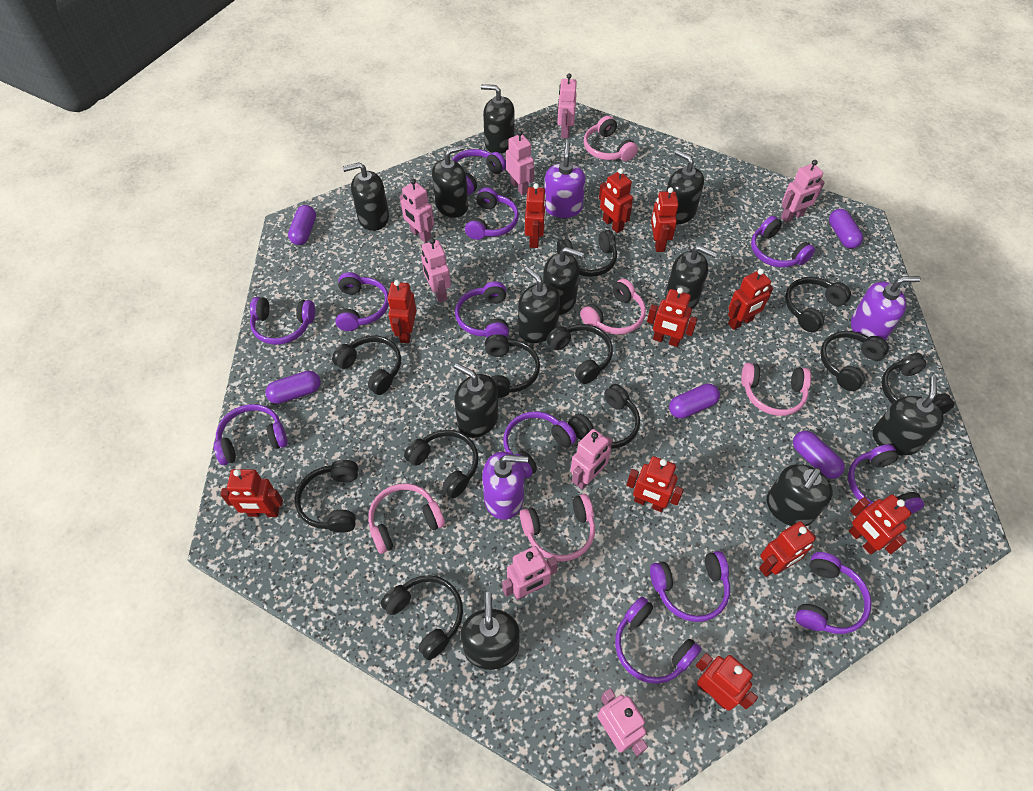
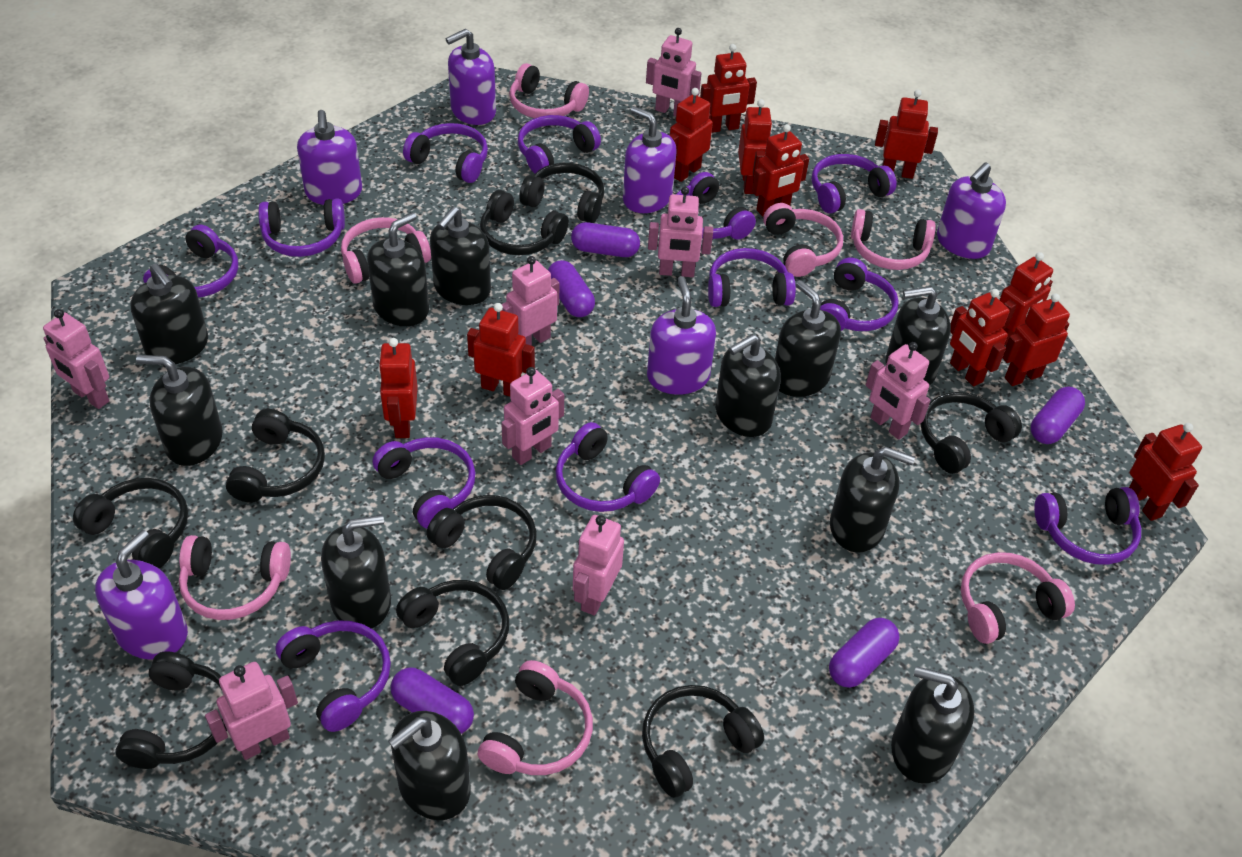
black headphones: [295,460,358,533] [332,335,401,395] [381,575,463,660] [404,430,479,498] [485,334,540,398] [546,324,613,384] [557,230,617,277] [568,384,640,449] [785,277,851,332] [820,331,889,391] [881,353,954,414] = 11 -> [73,478,188,568] [116,651,227,769] [226,409,325,503] [396,580,509,686] [426,495,537,590] [480,190,569,255] [519,163,604,223] [642,685,764,798] [920,392,1022,474] = 9
pink headphones: [368,483,445,554] [520,494,595,562] [580,279,646,335] [584,116,638,161] [741,363,811,416] = 5 -> [179,535,291,620] [341,217,431,284] [478,660,593,775] [509,63,589,118] [763,203,843,277] [851,209,936,270] [961,552,1075,644] = 7
purple soap dispenser: [482,451,528,520] [544,142,585,218] [851,276,921,341] = 3 -> [95,530,188,659] [297,110,362,205] [446,29,496,125] [623,106,676,213] [647,276,716,395] [937,162,1006,259] = 6

